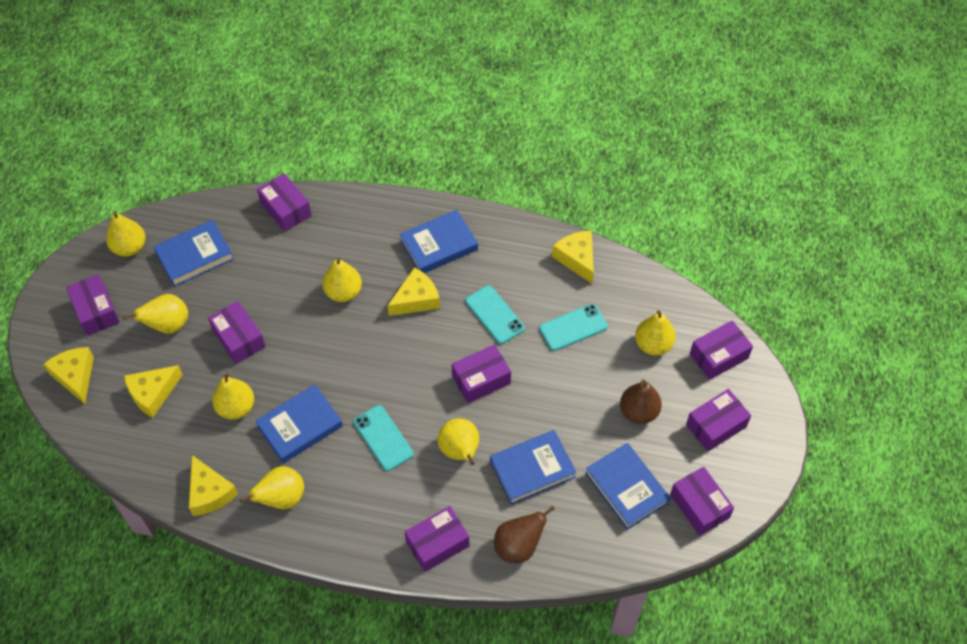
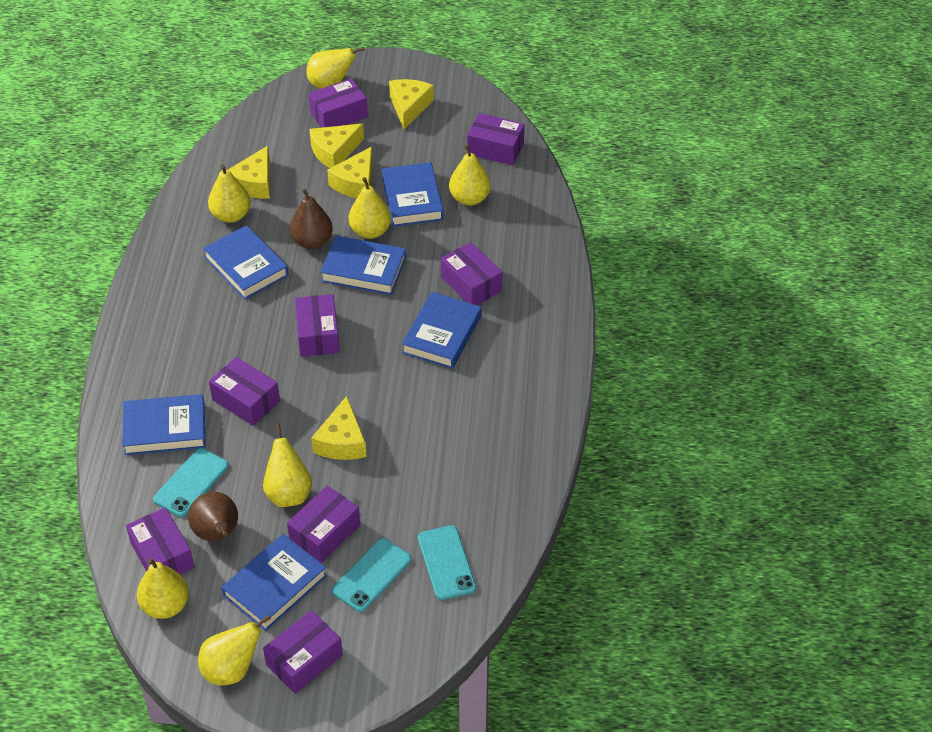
blue book: [153,220,234,287] [255,384,343,463] [400,210,478,273] [490,430,577,505] [585,443,671,530] = 5 -> [122,394,206,455] [203,225,288,300] [221,534,327,631] [320,236,406,295] [382,162,444,227] [402,292,481,369] = 6

